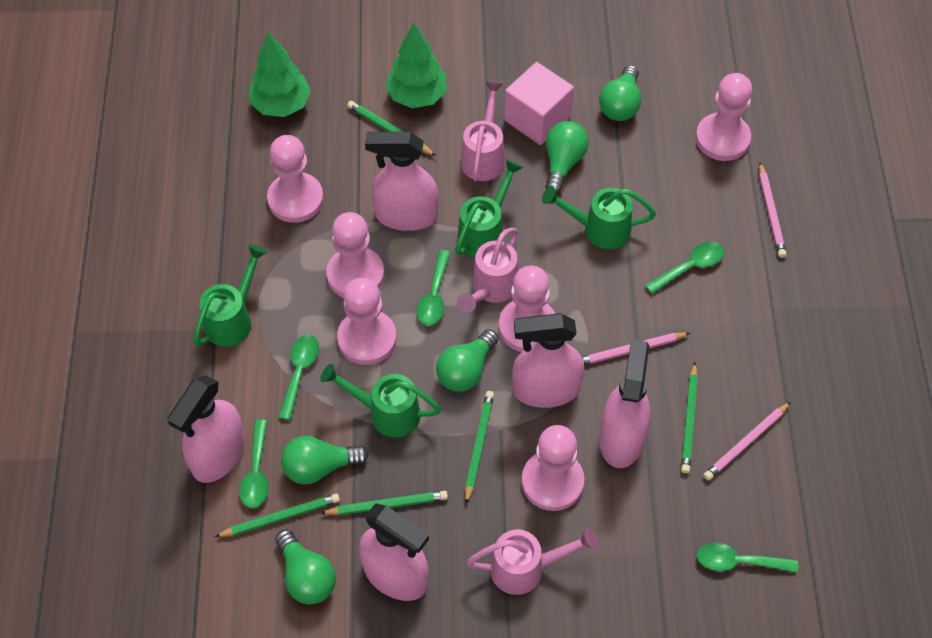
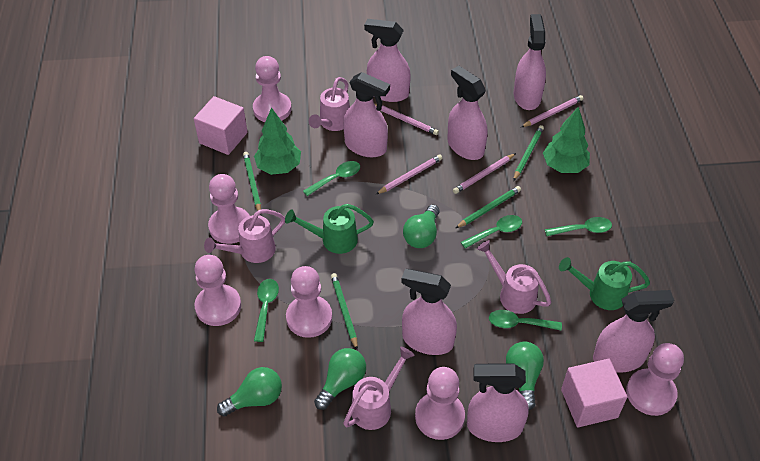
green light bulb: [275,529,336,605] [281,436,368,485] [436,329,499,392] [545,121,589,194] [599,65,641,121] = 5 -> [217,367,282,417] [314,348,366,410] [403,204,439,248] [506,341,544,410] = 4
green pencil: [215,493,340,537] [320,491,448,515] [347,101,436,156] [465,391,494,504] [681,362,698,473] = 5 -> [243,152,261,211] [331,273,358,350] [456,186,521,228] [513,125,544,181] = 4
green watering can: [193,244,267,347] [320,364,441,438] [455,159,523,257] [542,186,656,249] = 4 -> [285,204,374,254] [559,257,650,310] = 2
pink cube: [504,62,574,145] = 1 -> [194,96,247,155] [561,359,627,427] = 2
pink pencil: [582,332,690,365] [703,402,791,481] [759,163,787,258] = 3 -> [374,103,439,135] [376,155,442,194] [453,153,516,194] [521,95,583,127] = 4
pink spray bottle: [167,375,245,483] [359,503,429,601] [365,132,439,231] [512,313,584,408] [599,339,650,468] = 5 -> [343,72,390,157] [364,19,411,102] [401,269,457,355] [447,66,488,160] [467,363,529,442] [514,14,546,110] [593,290,674,373] = 7
pink watering can: [457,228,518,313] [461,81,505,181] [466,528,598,595] = 3 -> [204,209,285,263] [309,77,350,131] [343,347,415,430] [477,240,551,314] = 4

